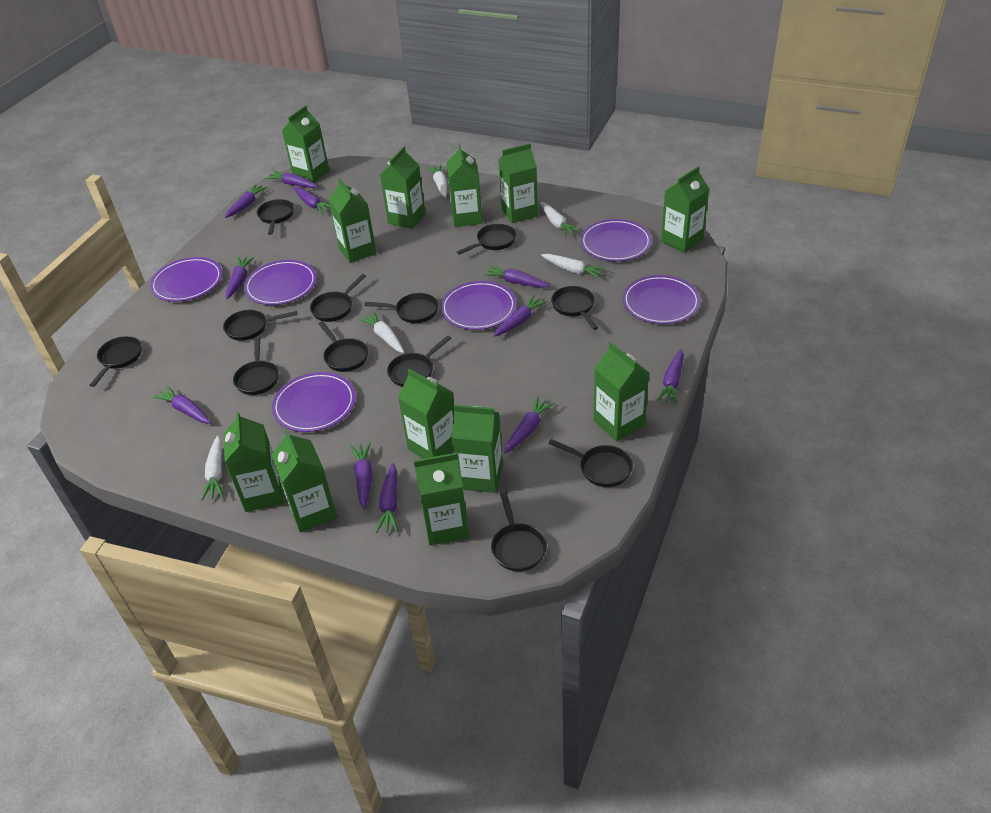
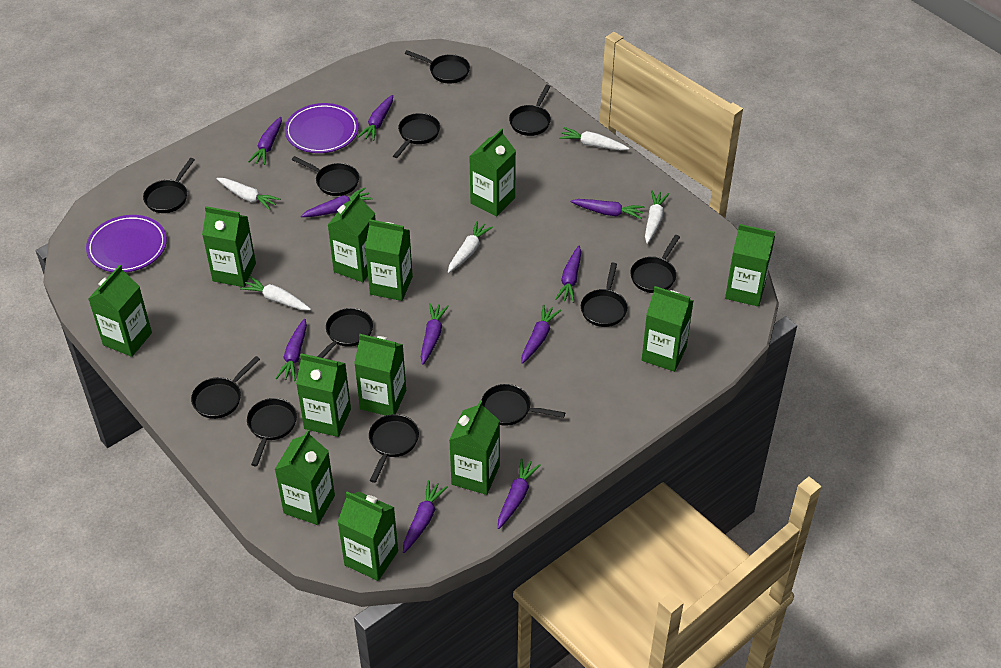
purple carrot: [153,386,211,424] [225,184,268,218] [226,257,254,299] [265,170,318,188] [294,187,330,214] [350,442,372,509] [375,463,398,533] [483,265,550,288] [493,295,548,337] [504,396,555,454] [656,349,684,404] = 11 -> [248,117,282,165] [275,319,307,381] [301,188,372,217] [358,95,393,141] [403,480,448,553] [421,303,449,365] [498,458,541,529] [521,304,561,364] [555,246,581,303] [570,199,644,219] = 10
purple plate: [150,257,222,302] [244,260,317,305] [272,372,356,432] [441,281,516,330] [580,219,652,261] [623,275,700,324] = 6 -> [86,215,167,272] [285,103,359,153] = 2

